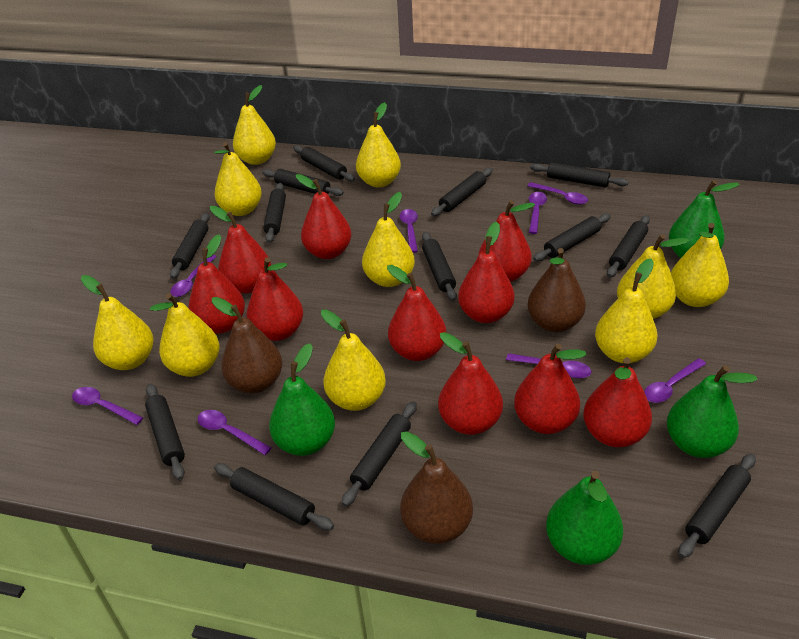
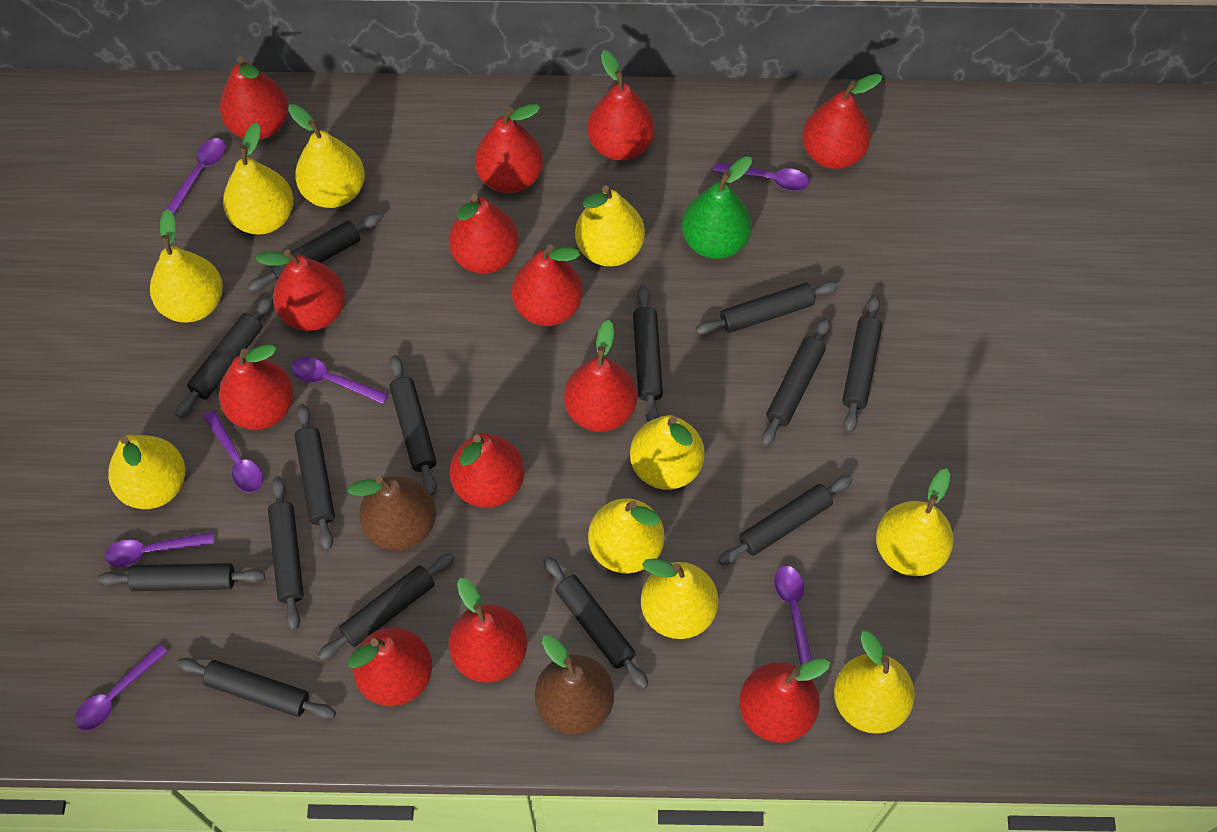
black rolling pin: [145,384,185,480] [170,213,210,279] [214,463,334,530] [262,169,344,196] [263,183,286,243] [293,145,355,182] [342,401,417,507] [422,232,457,301] [431,168,493,216] [530,162,629,188] [533,213,611,261] [607,215,650,278] [678,453,756,558] = 13 -> [98,563,265,591] [175,296,273,418] [177,658,336,719] [248,214,381,292] [268,476,304,630] [294,404,335,550] [318,553,455,661] [389,355,437,495] [544,556,648,689] [633,285,663,422] [696,281,839,335] [718,475,853,565] [761,318,830,447] [842,295,882,433] = 14
brown pear: [212,297,282,393] [400,431,473,544] [528,248,586,332] = 3 -> [347,476,436,551] [535,635,614,735] = 2
green pear: [269,343,335,456] [546,471,623,565] [667,365,758,458] [669,180,740,258] = 4 -> [682,156,752,259] = 1
purple spoon: [72,387,143,425] [170,255,217,297] [198,410,271,455] [400,209,418,253] [506,353,591,378] [527,182,588,204] [529,192,547,234] [644,358,706,403] = 8 -> [75,644,168,731] [105,532,214,567] [165,138,226,215] [203,410,263,493] [291,357,388,404] [713,162,809,191] [774,566,812,666] = 7
red pear: [188,234,245,334] [210,206,271,294] [247,257,303,341] [296,174,351,259] [387,265,446,361] [438,332,503,435] [458,222,515,323] [478,200,535,282] [514,343,586,434] [583,357,652,447] = 10 -> [219,345,294,430] [220,56,288,140] [256,249,345,331] [348,627,432,706] [448,194,519,274] [448,578,527,683] [449,433,525,508] [475,104,543,193] [512,244,583,326] [564,320,637,432] [587,50,655,160] [739,659,830,743] [802,74,883,169] = 13

